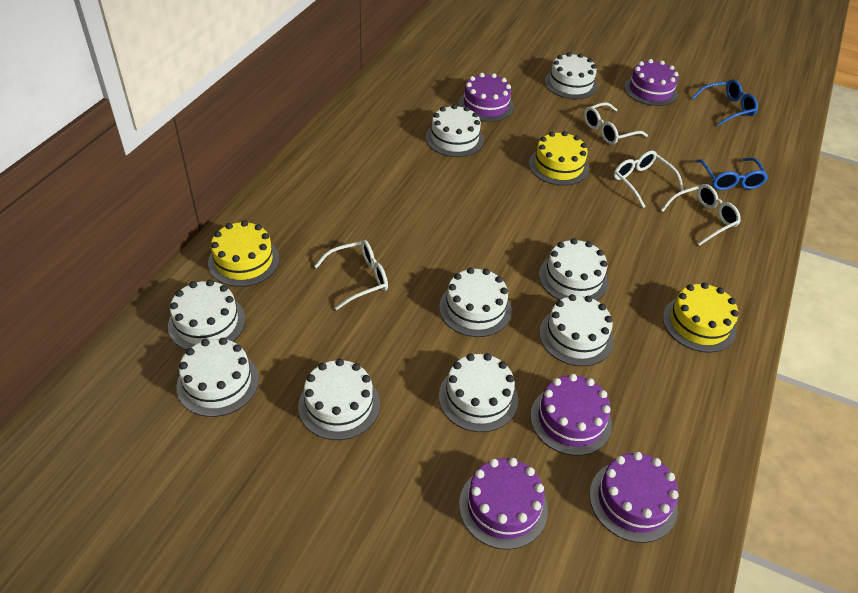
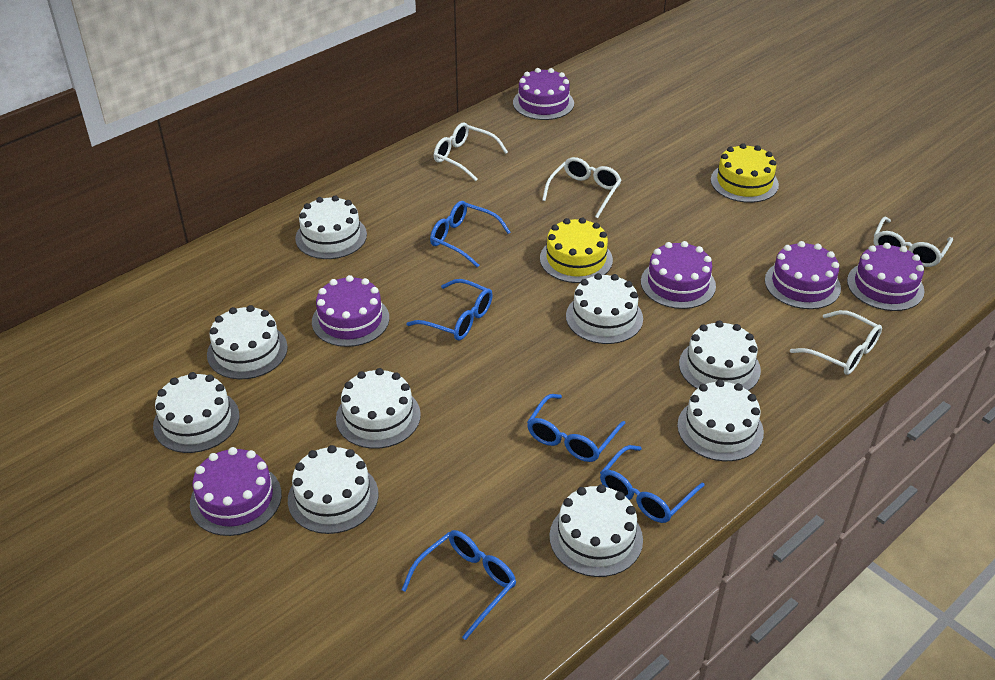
blue glasses: [692,79,758,126] [695,158,768,190] = 2 -> [402,530,516,640] [406,279,493,340] [430,201,511,267] [527,394,626,462] [600,445,705,523] = 5
purple cake: [459,73,514,122] [459,458,548,550] [530,374,612,456] [589,452,679,543] [624,59,679,106] = 5 -> [190,447,282,536] [312,275,389,347] [513,68,574,120] [641,241,716,309] [765,241,841,309] [847,243,925,311] = 6
yellow cake: [208,220,280,287] [529,131,589,186] [663,282,739,353] = 3 -> [540,218,613,283] [711,143,779,203] = 2

